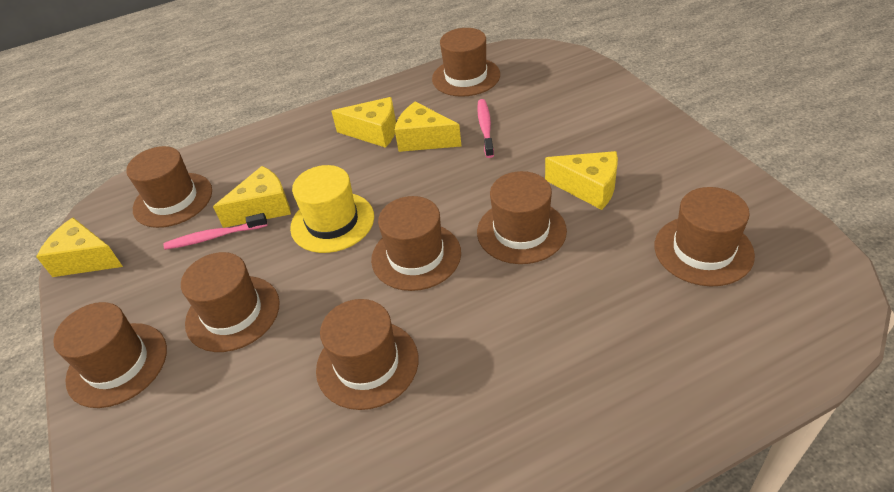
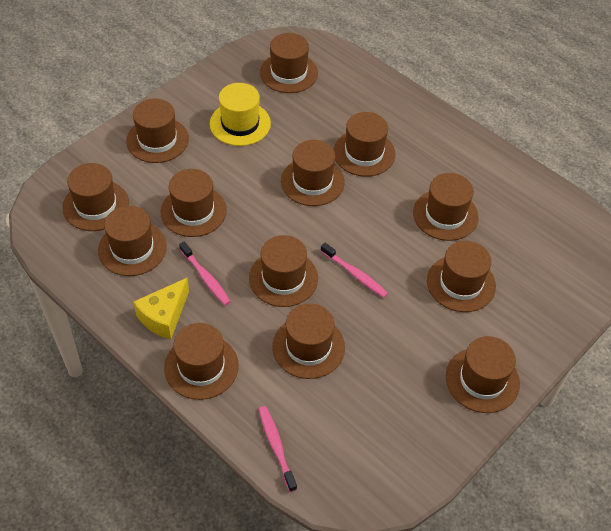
brown hat: [53,302,167,408] [126,146,212,228] [181,252,280,352] [316,299,419,410] [371,196,461,291] [432,28,500,97] [477,171,567,264] [655,187,755,286] = 8 -> [62,163,129,231] [98,206,167,276] [126,99,189,163] [160,169,227,237] [164,323,239,400] [249,235,318,307] [260,33,318,93] [272,303,345,379] [281,140,345,206] [333,112,396,177] [413,173,479,241] [427,241,496,312] [446,336,520,413] = 13
pink toothbrush: [163,213,267,250] [477,99,494,158] = 2 -> [179,241,231,305] [259,406,297,492] [321,243,388,298] = 3
yellow cheese: [36,218,123,277] [213,166,291,228] [331,97,396,148] [395,101,461,152] [545,151,618,210] = 5 -> [133,278,189,339] = 1

